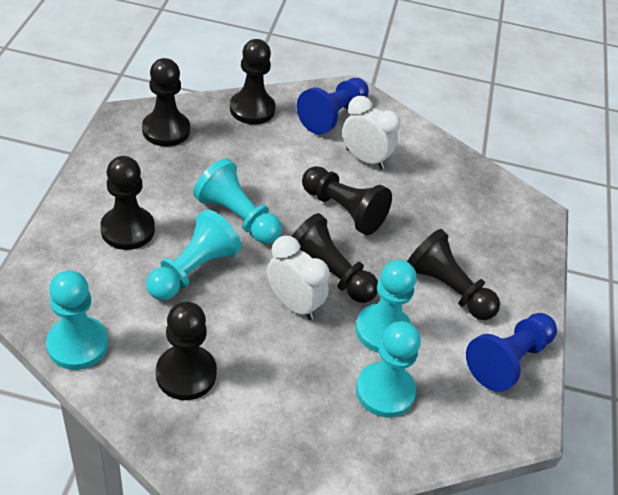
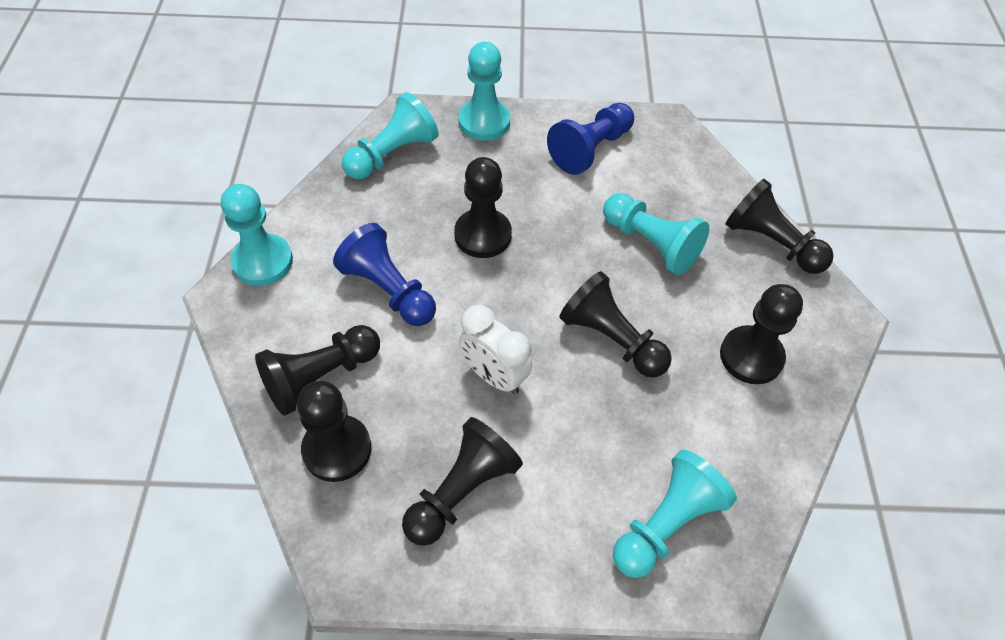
white clock: [267,236,330,320] [342,96,401,169] = 2 -> [459,305,532,394] = 1

